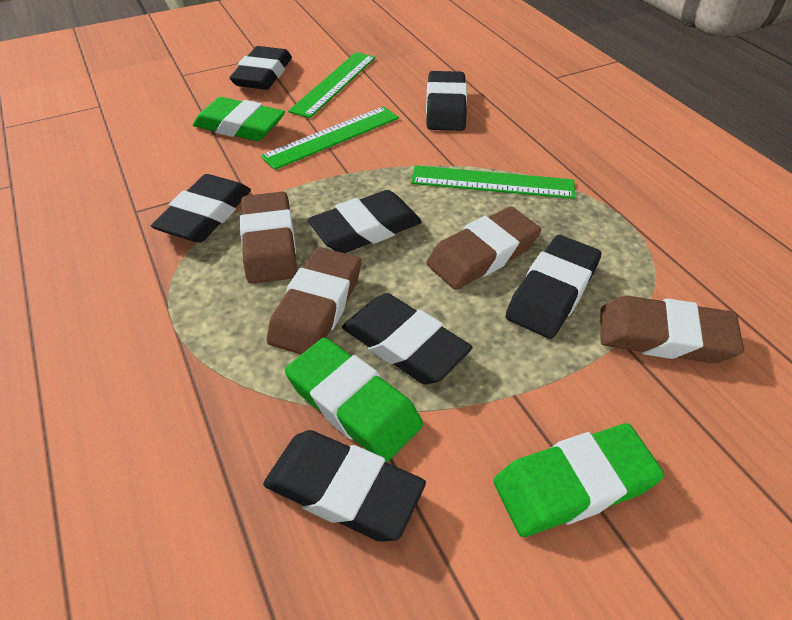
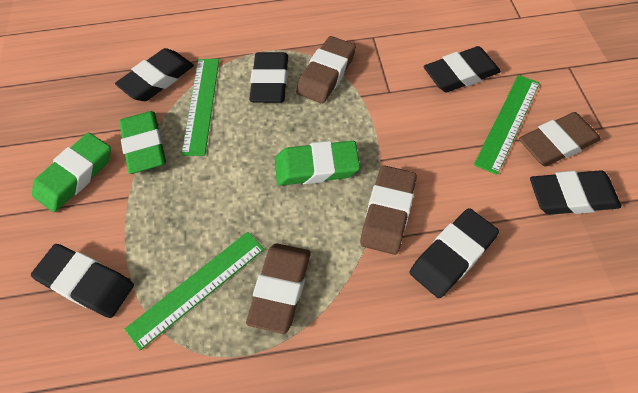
black eraser: [151,174,251,243] [230,46,292,90] [263,430,426,542] [307,190,422,253] [342,293,473,384] [426,71,467,131] [505,235,602,339] = 7 -> [31,244,134,318] [115,48,194,101] [249,52,288,103] [410,208,499,298] [424,46,501,92] [530,170,621,215] = 6

